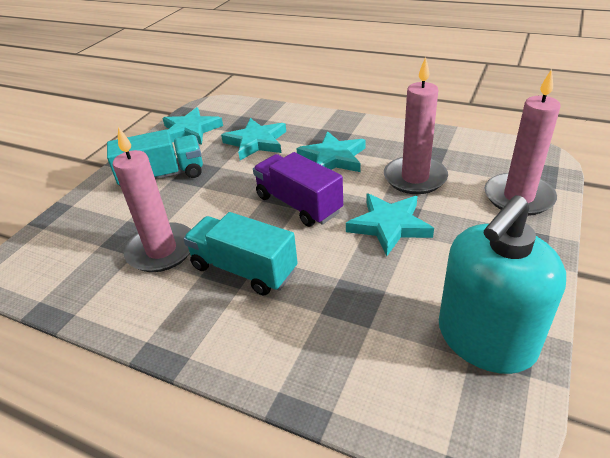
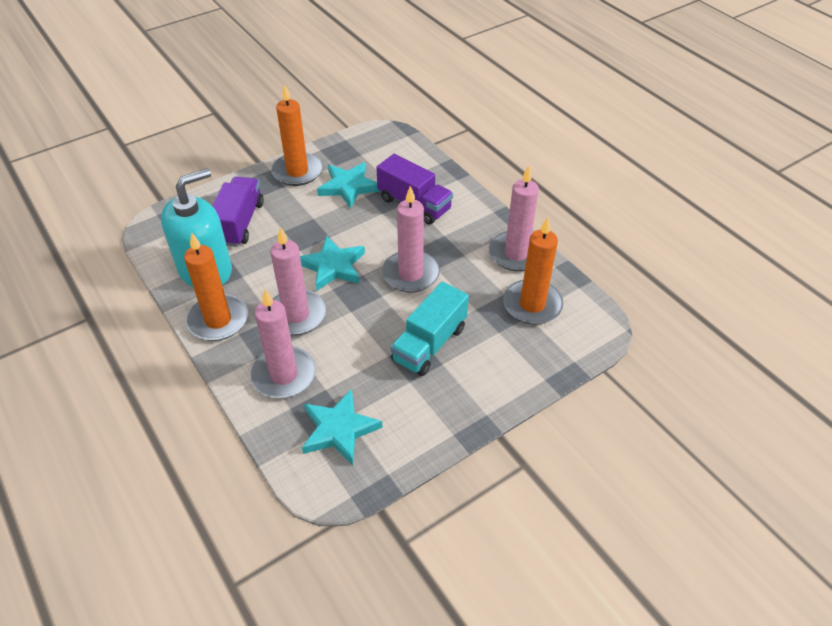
orange candle: none = 0 -> [184,232,248,341] [271,84,322,186] [503,217,563,324] = 3
pink candle: [113,127,191,272] [384,57,448,194] [484,69,561,216] = 3 -> [250,289,316,398] [270,227,326,335] [382,186,440,293] [489,166,539,271] = 4
purple truck: [253,152,343,227] = 1 -> [213,177,264,247] [376,154,453,224] = 2
turquoise star: [162,107,223,145] [221,118,286,160] [296,131,365,172] [346,193,434,256] = 4 -> [300,236,365,291] [302,389,383,465] [317,162,380,208] = 3
turquoise truck: [107,129,203,187] [183,212,298,296] = 2 -> [391,282,469,376] = 1

